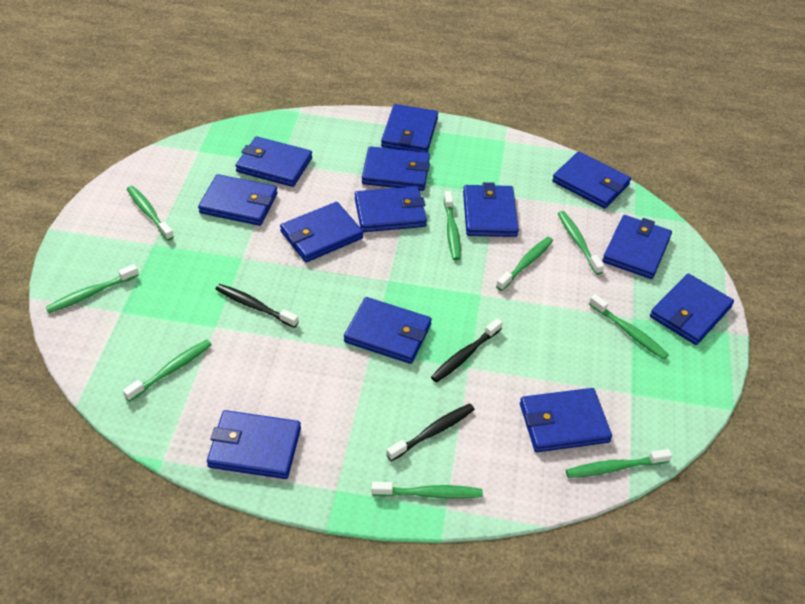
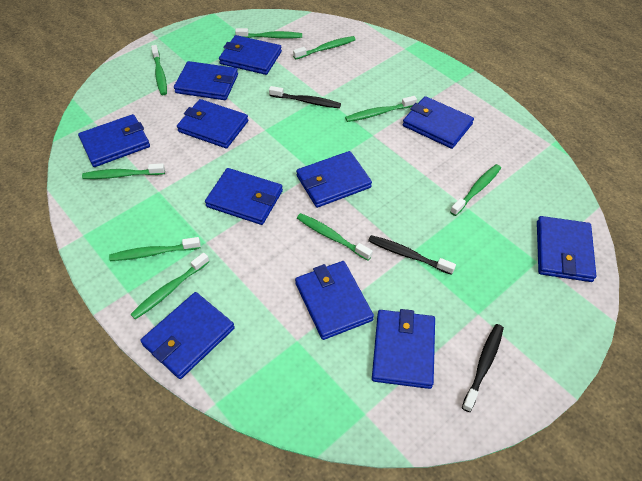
blue wallet: [198,174,278,226] [207,410,301,479] [235,136,312,187] [280,202,363,262] [344,297,432,364] [355,186,427,232] [362,146,430,191] [381,104,438,152] [463,182,519,237] [520,388,612,452] [552,152,631,209] [603,215,672,279] [650,273,734,345] = 13 -> [78,114,150,167] [140,292,235,379] [174,61,238,100] [177,99,248,148] [205,168,283,225] [219,35,282,75] [295,261,374,340] [296,151,372,208] [372,309,435,389] [403,96,474,149] [537,216,596,282] = 11

